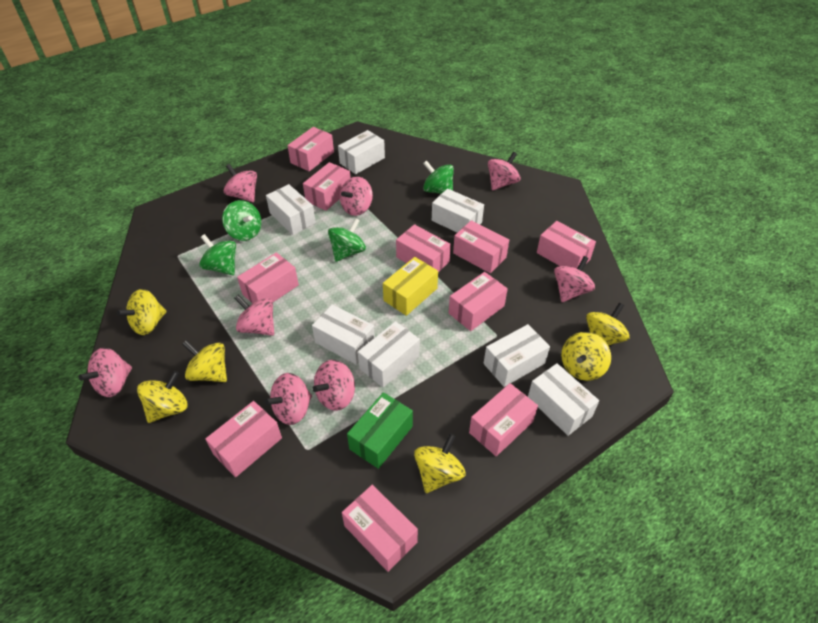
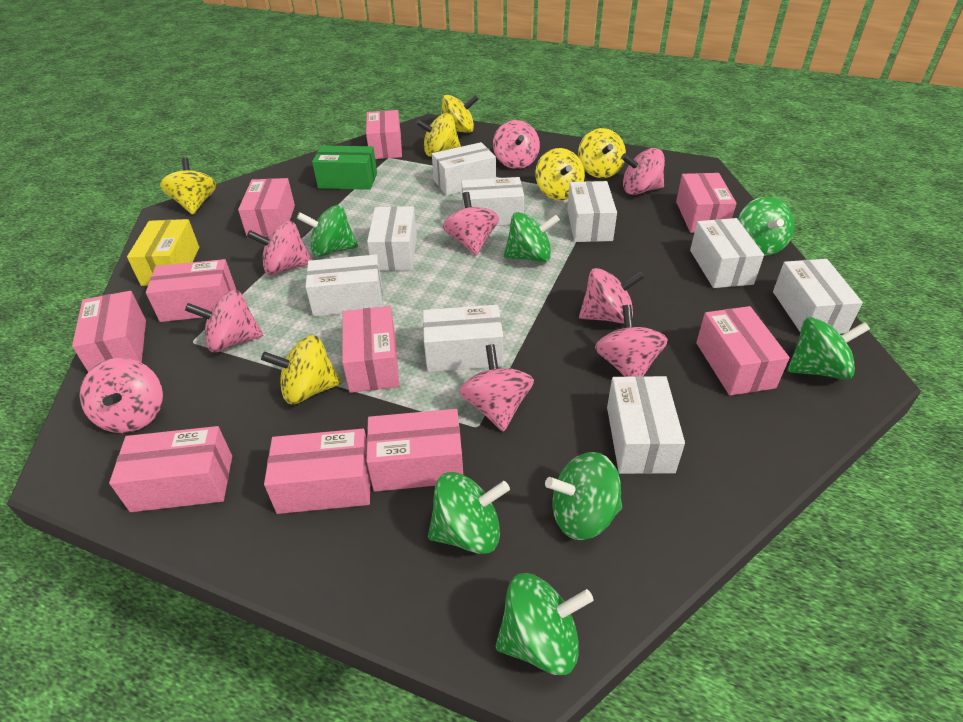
green spinning top: [199,234,236,275] [222,200,262,241] [328,218,366,262] [423,160,454,194] = 4 -> [297,205,358,257] [428,472,510,554] [495,573,594,675] [504,212,560,262] [545,452,622,540] [738,197,795,256] [788,317,870,380] = 7
pink spinning top: [78,348,132,397] [224,164,257,202] [234,295,274,336] [264,373,312,425] [312,360,355,411] [340,176,373,216] [488,152,521,190] [554,256,595,302] = 8 -> [79,358,163,433] [185,290,264,352] [247,221,312,275] [443,192,499,255] [459,344,534,432] [493,120,540,169] [579,268,645,324] [595,305,668,377] [621,148,665,195] = 9
white box: [266,184,316,235] [312,304,375,365] [338,130,385,174] [358,321,420,388] [432,188,484,233] [484,324,550,387] [528,363,599,436] = 7 -> [305,255,383,317] [367,206,417,271] [423,305,503,372] [432,142,496,196] [461,177,524,226] [567,181,617,242] [607,376,685,474] [690,218,764,288] [773,259,863,334] = 9

